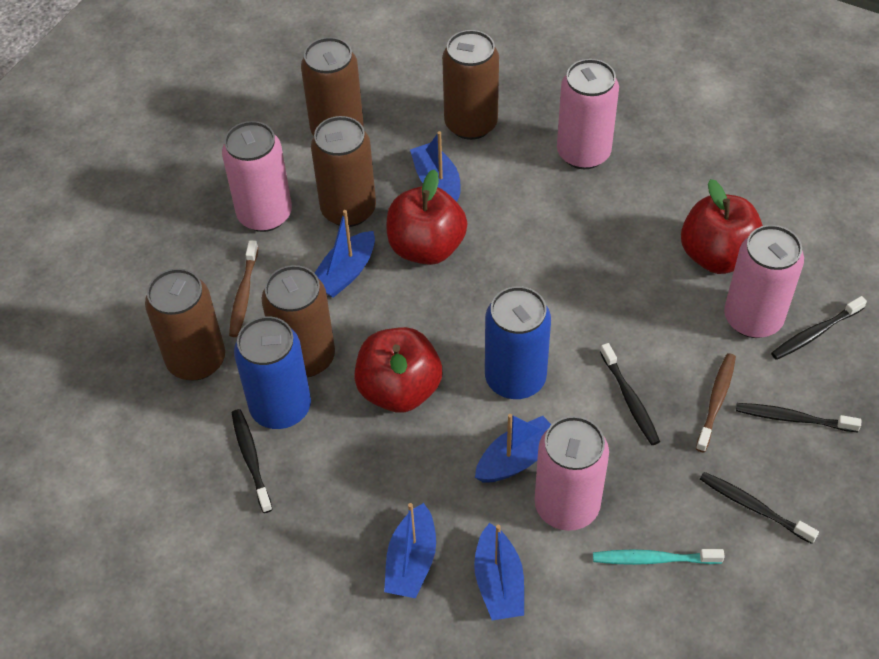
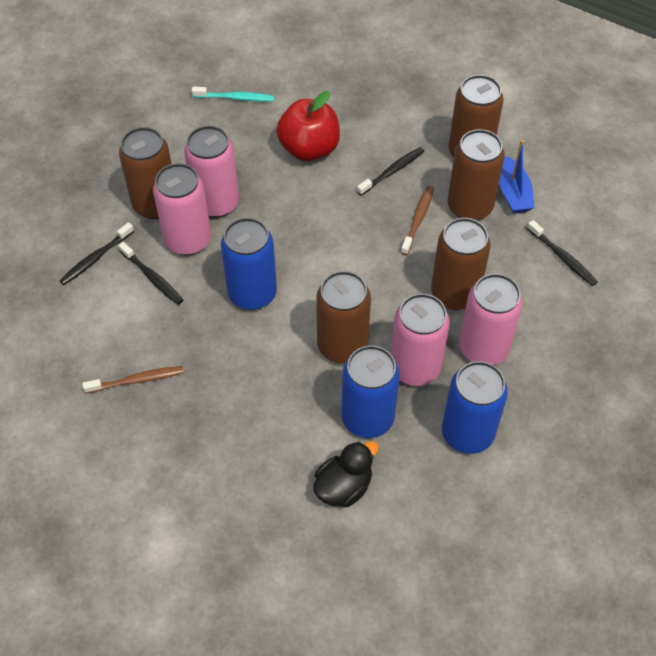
black duck: none = 0 -> [313,441,379,507] = 1
black toothbrush: [232,409,273,513] [600,343,660,445] [700,472,819,544] [736,403,861,432] [771,296,867,360] = 5 -> [59,222,134,285] [118,242,183,305] [357,147,424,195] [527,220,598,286] = 4
blue boat: [315,210,375,298] [384,503,436,598] [410,131,461,202] [474,523,524,620] [475,414,551,482] = 5 -> [499,140,535,214] = 1
blue can: [234,316,311,429] [485,286,551,399] = 2 -> [221,218,277,310] [342,345,400,438] [442,361,508,454] = 3
red apple: [354,327,442,413] [387,169,467,265] [681,179,763,274] = 3 -> [276,91,340,161] = 1

